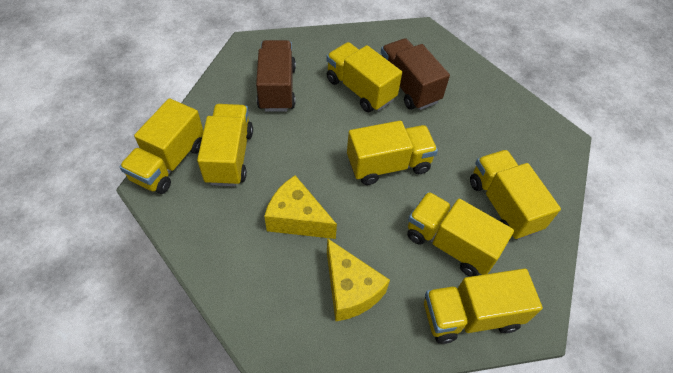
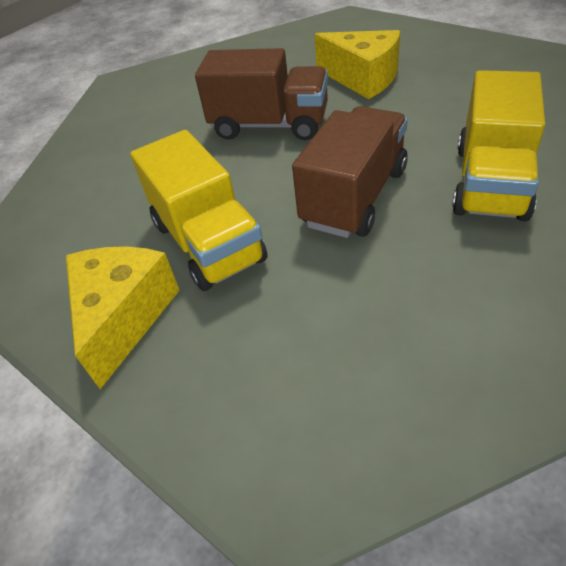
yellow truck: [119,98,203,194] [197,104,253,186] [326,42,402,112] [347,121,438,185] [407,192,514,277] [424,269,543,344] [470,150,561,240] = 7 -> [130,130,268,291] [452,70,545,222] = 2

